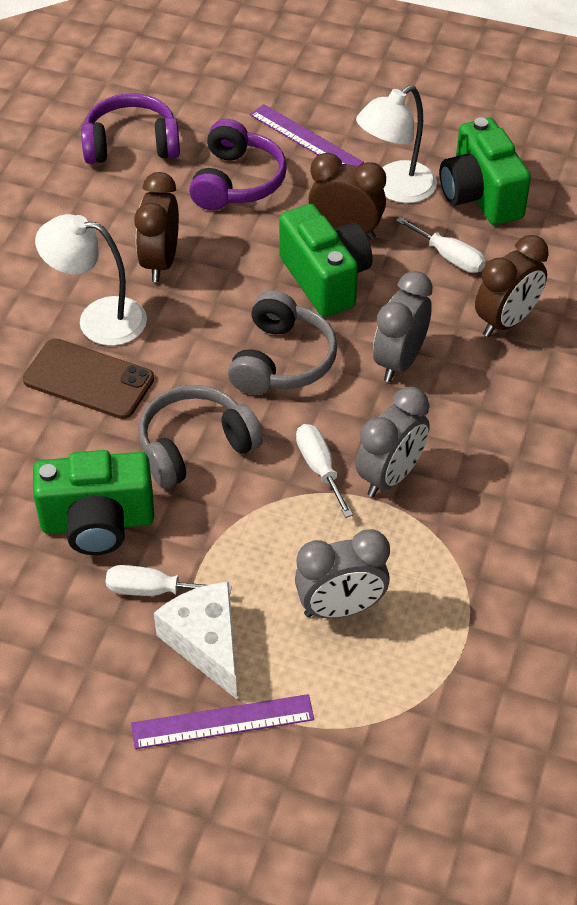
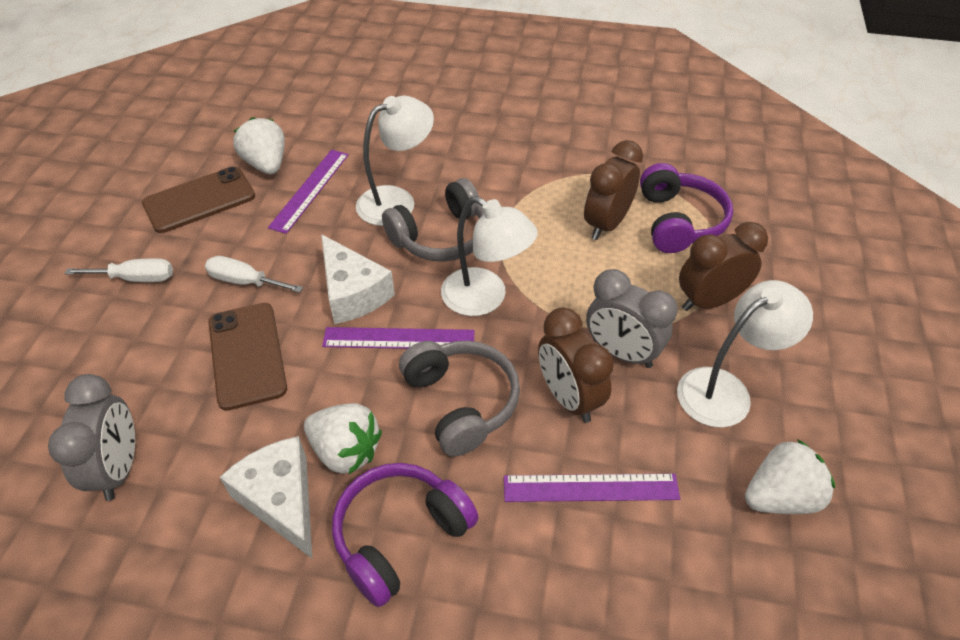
brown phone: [23,339,154,419] = 1 -> [142,167,255,233] [208,303,287,411] = 2
green camera: [33,450,154,555] [279,204,373,317] [440,117,531,225] = 3 -> none = 0
grey clock: [295,529,390,618] [356,387,430,497] [373,271,433,382] = 3 -> [48,374,135,501] [586,269,678,368] = 2
purple ruler: [131,694,314,749] [250,104,364,167] = 2 -> [268,150,349,234] [322,327,475,349] [504,474,680,502] = 3
white cheese: [154,582,237,699] = 1 -> [220,436,312,558] [321,234,395,324] = 2
white lamp: [35,214,147,346] [356,85,437,203] = 2 -> [356,96,434,226] [441,196,538,316] [677,280,813,428] = 3
white screwdriver: [106,565,232,596] [296,424,353,518] [396,217,486,273] = 3 -> [65,258,173,282] [205,256,303,293] = 2
white strawberry: none = 0 -> [233,117,285,174] [304,403,382,474] [745,439,835,514] = 3

